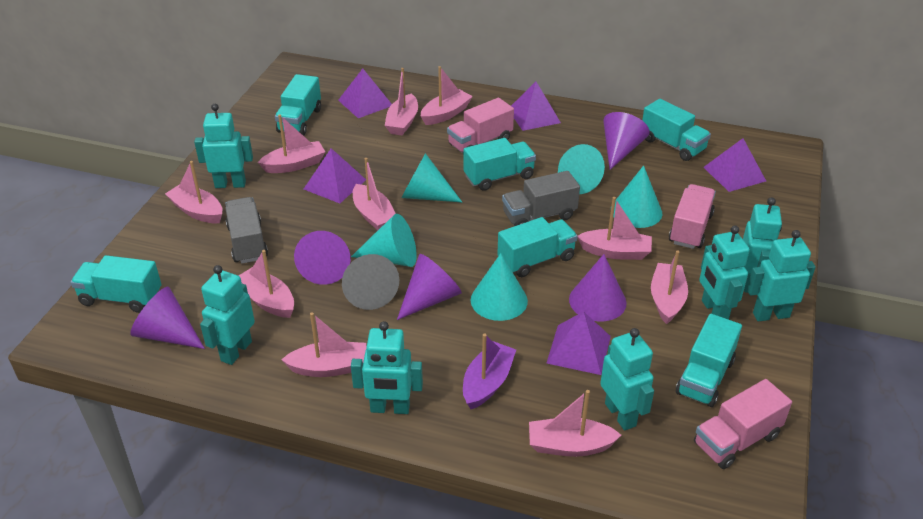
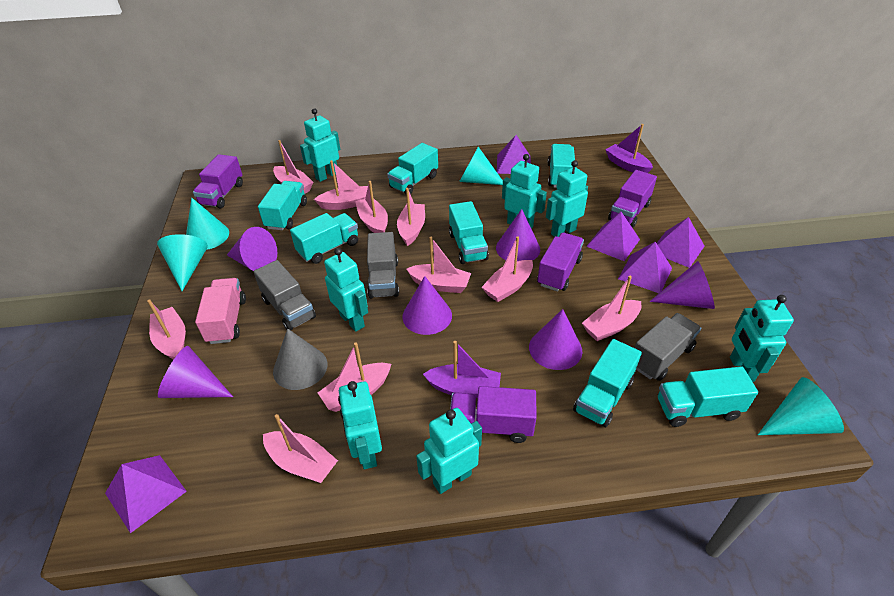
grey truck: [225,197,268,264] [502,171,580,226] = 2 -> [254,260,316,330] [367,232,399,298] [635,313,701,381] = 3
pink truck: [447,98,514,153] [669,184,716,249] [694,379,792,469] = 3 -> [195,278,246,344] = 1
purple boat: [463,334,516,409] = 1 -> [423,341,501,398] [605,124,653,173] = 2
purple cone: [130,287,205,349] [294,231,351,285] [397,254,462,320] [569,254,627,321] [603,112,650,170] = 5 -> [158,346,233,398] [227,227,277,271] [402,276,452,335] [496,209,540,261] [529,309,582,370] [650,261,715,309] = 6
purple truck: none = 0 -> [193,154,243,208] [450,386,537,443] [537,233,584,291] [608,170,657,228] = 4
turquoise cone: [351,214,417,267] [401,153,462,203] [471,253,528,321] [558,144,605,194] [613,165,662,228] = 5 -> [157,234,208,291] [186,198,229,250] [459,147,503,185] [758,377,844,435] = 4
turquoise truck: [71,255,161,313] [275,74,321,136] [463,138,536,191] [497,217,578,277] [642,99,711,161] [676,314,742,407] = 6 -> [258,181,307,230] [290,213,358,264] [387,143,438,194] [449,201,489,264] [547,144,575,188] [573,339,642,427] [658,366,758,427] = 7

